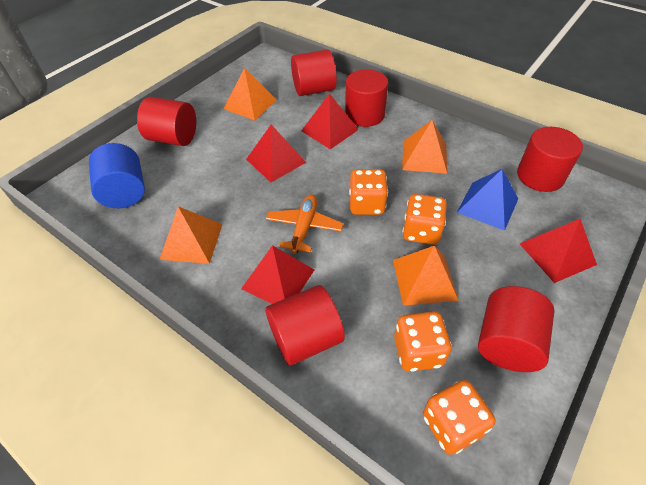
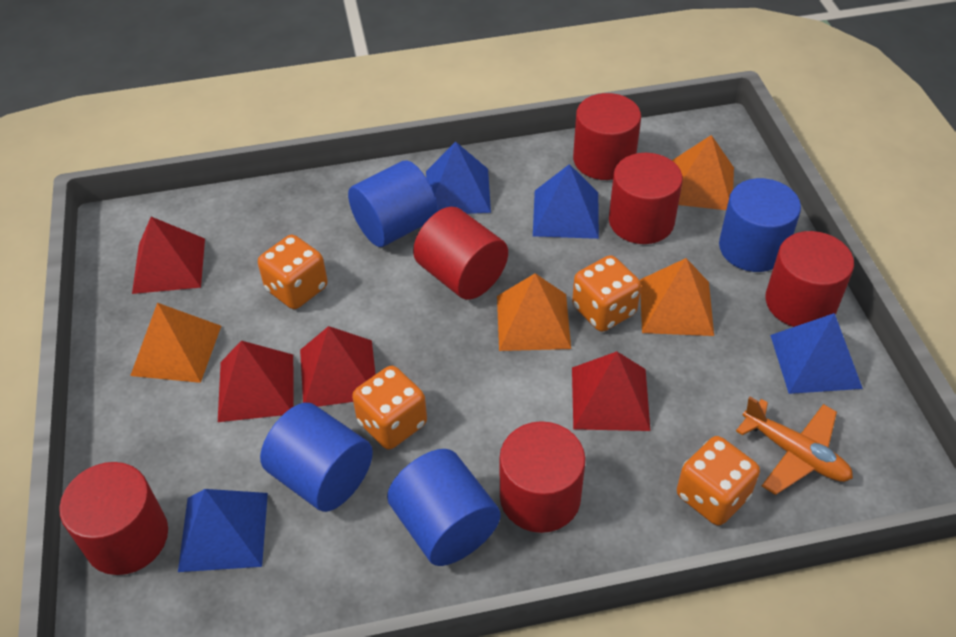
blue cylinder: [89,143,145,208] = 1 -> [260,403,373,512] [348,160,437,247] [387,449,500,566] [719,178,801,272] = 4
blue pyramid: [457,169,518,231] = 1 -> [178,489,268,572] [426,142,491,214] [533,164,599,239] [770,313,863,394] = 4

